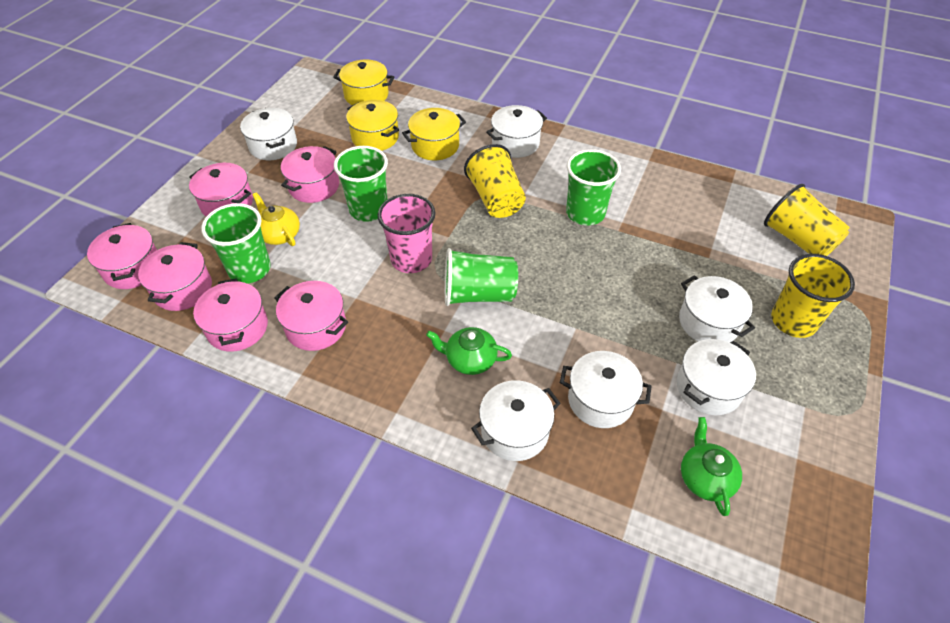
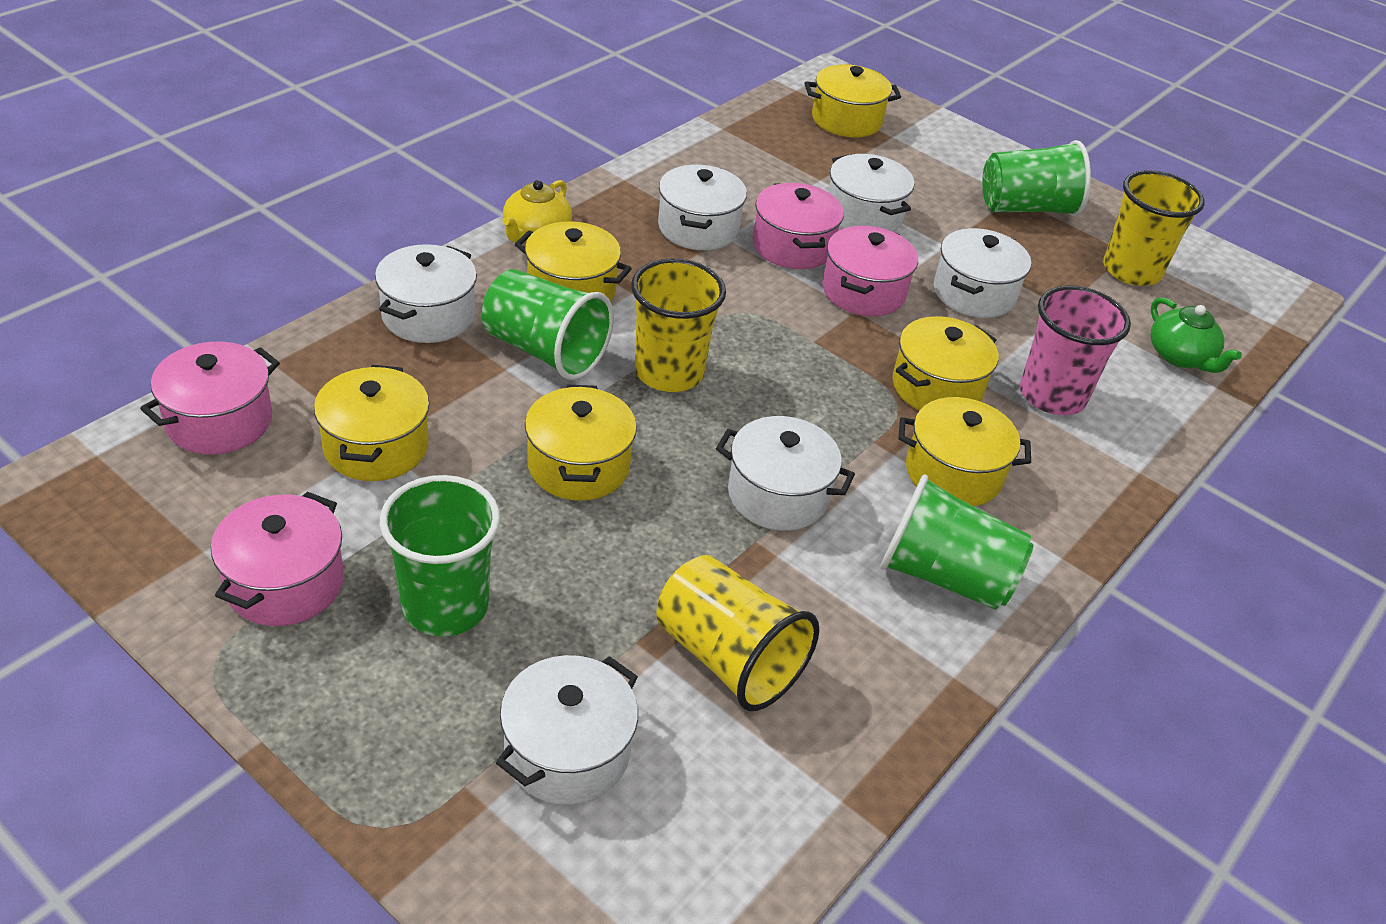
green teapot: [426,327,512,375] [681,417,742,516] = 2 -> [1151,297,1242,373] = 1
pink pot: [87,223,157,289] [138,242,212,311] [189,163,253,216] [193,278,268,352] [274,281,348,351] [281,146,339,203] = 6 -> [140,342,280,455] [211,492,344,626] [753,183,844,269] [822,226,918,316] = 4
yellow pot: [333,60,394,105] [346,100,399,151] [402,108,466,160] = 3 -> [314,365,429,481] [515,221,632,302] [525,384,637,501] [804,65,901,137] [893,316,998,410] [898,397,1031,506] = 6

